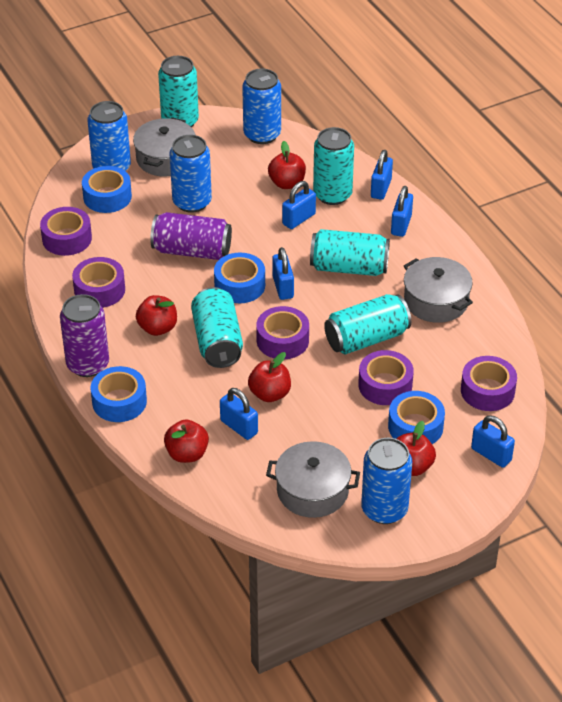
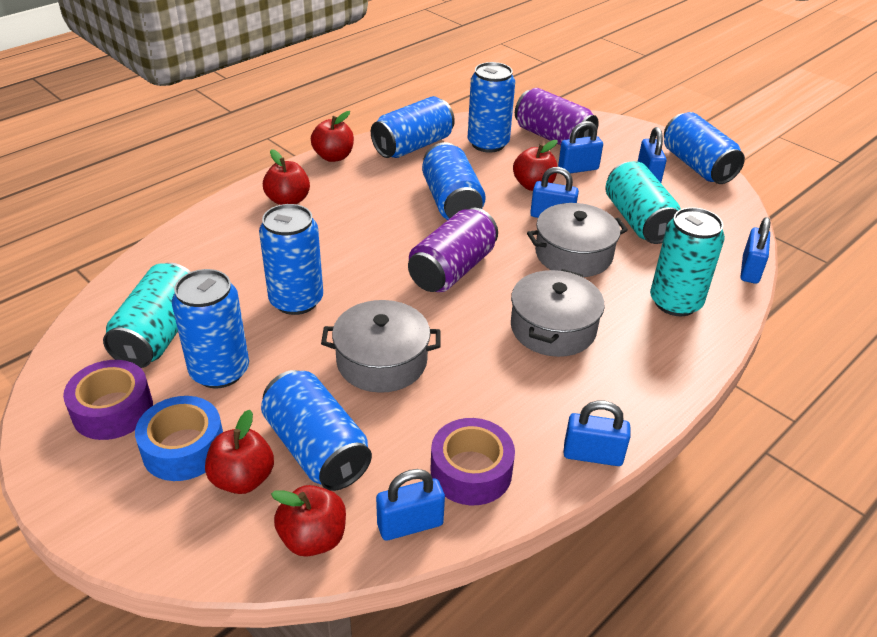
blue can: [87,101,131,171] [169,135,212,213] [242,68,281,144] [361,438,412,524] = 4 -> [172,269,249,388] [259,204,323,315] [261,370,372,491] [371,96,455,158] [422,142,486,220] [467,62,515,153] [664,112,745,184] = 7
blue tape: [82,166,132,213] [91,366,147,422] [214,253,265,303] [388,391,445,444] = 4 -> [135,396,223,481] = 1
purple tape: [40,207,92,256] [72,257,125,308] [256,306,309,360] [358,350,414,405] [461,356,517,411] = 5 -> [63,360,153,440] [431,418,515,505] = 2
turquoise can: [158,56,199,127] [191,287,243,368] [310,229,390,276] [313,127,354,205] [324,294,411,355] = 5 -> [103,263,191,368] [605,161,681,244] [650,207,725,316] = 3

